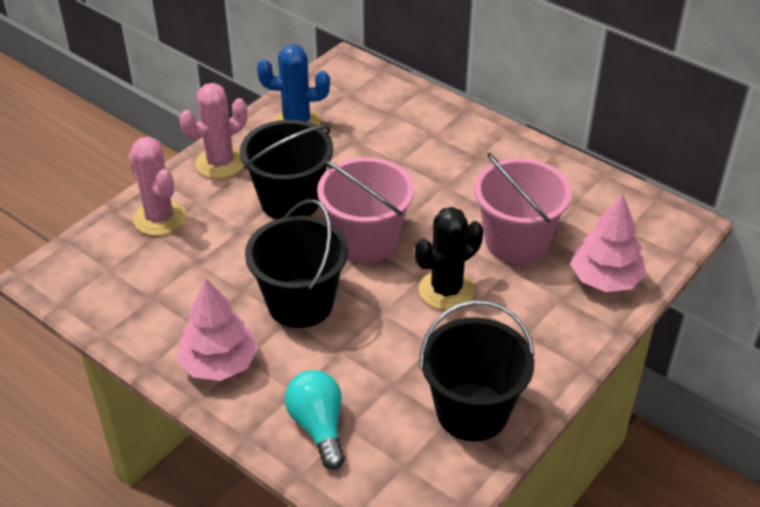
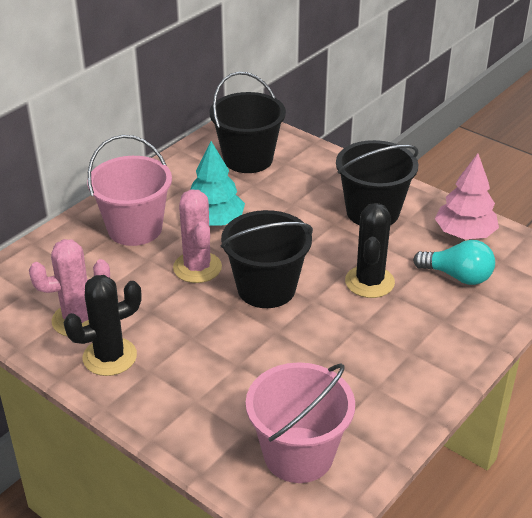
black cactus: [415,207,483,310] = 1 -> [64,275,142,376] [345,203,395,298] = 2
blue cactus: [257,44,330,126] = 1 -> none = 0
pink tree: [177,279,258,381] [570,194,646,292] = 2 -> [435,153,499,239] = 1
turquoise tree: none = 0 -> [191,141,245,226] = 1

